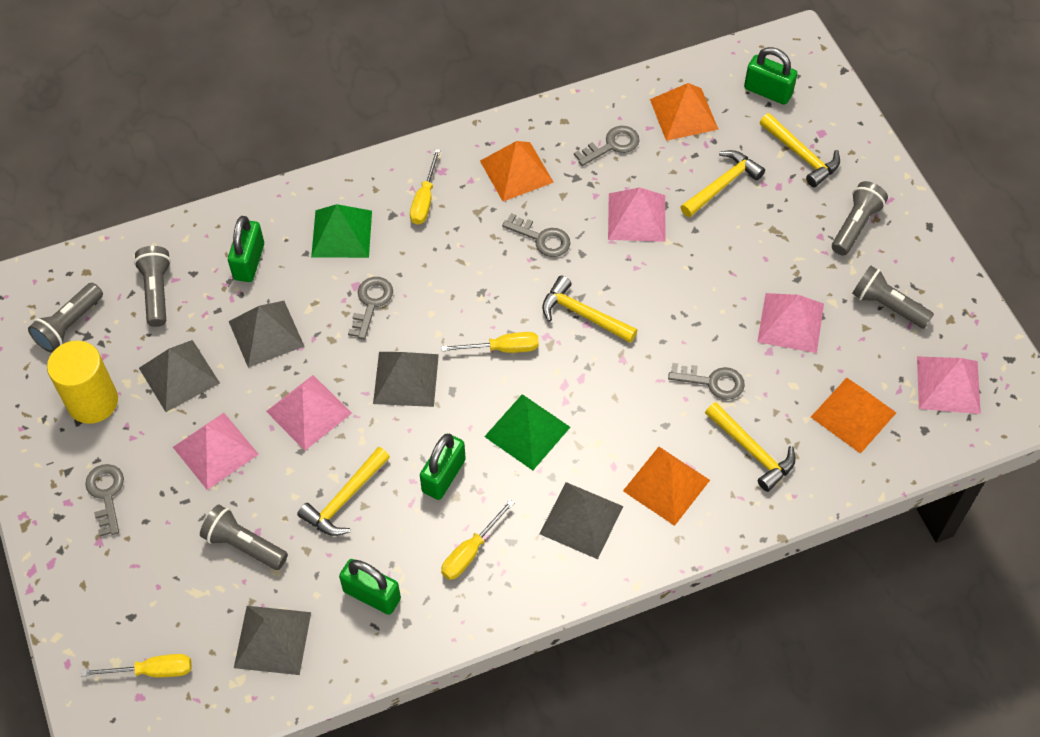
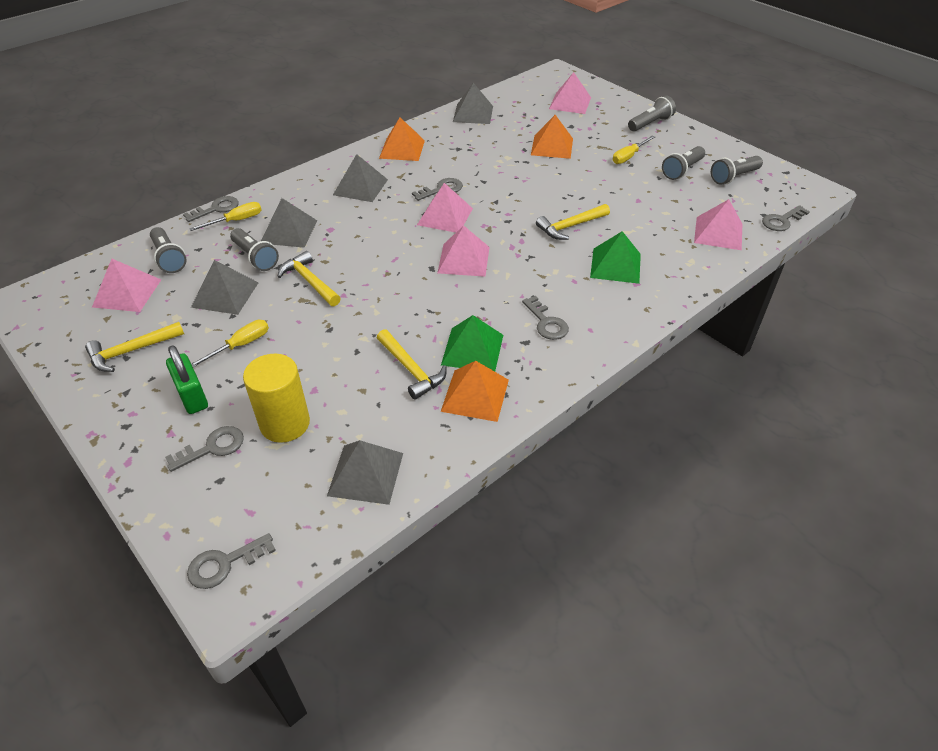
green padlock: [228,216,264,282] [339,559,401,615] [420,434,466,500] [744,47,798,105] = 4 -> [166,345,208,414] = 1
grey key: [85,464,124,537] [348,277,393,340] [502,213,570,257] [574,126,639,166] [668,363,745,400] = 5 -> [165,426,244,472] [183,196,239,222] [187,533,276,589] [412,178,463,201] [522,296,569,340] [762,205,810,231] = 6
orange pyramid: [480,141,554,202] [623,447,710,526] [650,83,719,141] [811,378,896,454] = 4 -> [379,117,425,161] [441,361,509,422] [531,115,573,159] = 3
yellow hammer: [297,447,390,536] [542,276,638,343] [681,150,765,217] [705,402,796,492] [760,113,840,187] = 5 -> [85,322,184,372] [278,251,341,306] [377,329,447,400] [536,204,610,240] = 4
yellow screwdriver: [81,654,192,677] [410,149,441,225] [441,500,514,580] [442,332,539,353] = 4 -> [189,202,262,231] [191,320,269,367] [613,135,655,164] = 3

